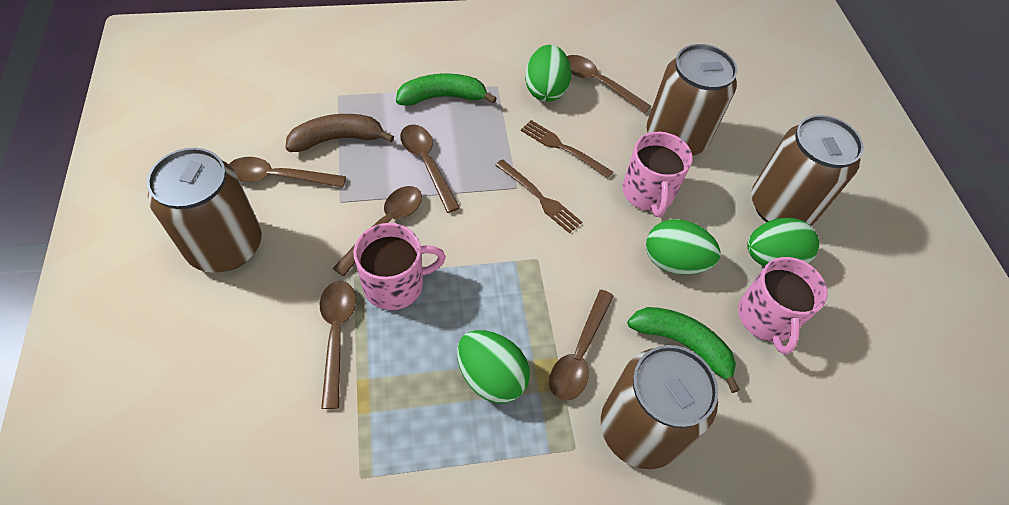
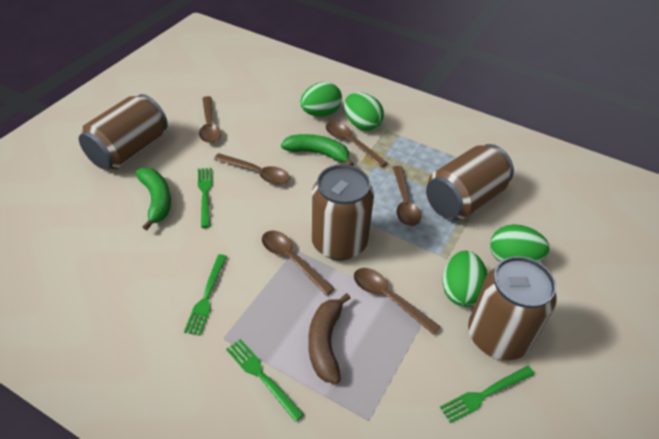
brown fork: [495,159,582,234] [521,120,613,178] = 2 -> none = 0
green fork: none = 0 -> [184,254,227,336] [198,168,212,228] [226,339,304,422] [440,366,535,423] = 4
pink mug: [353,223,446,310] [623,132,693,217] [738,257,828,354] = 3 -> none = 0

